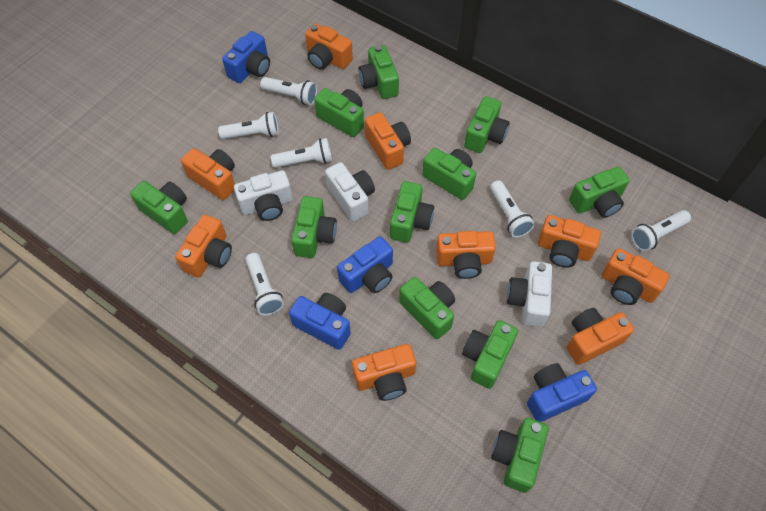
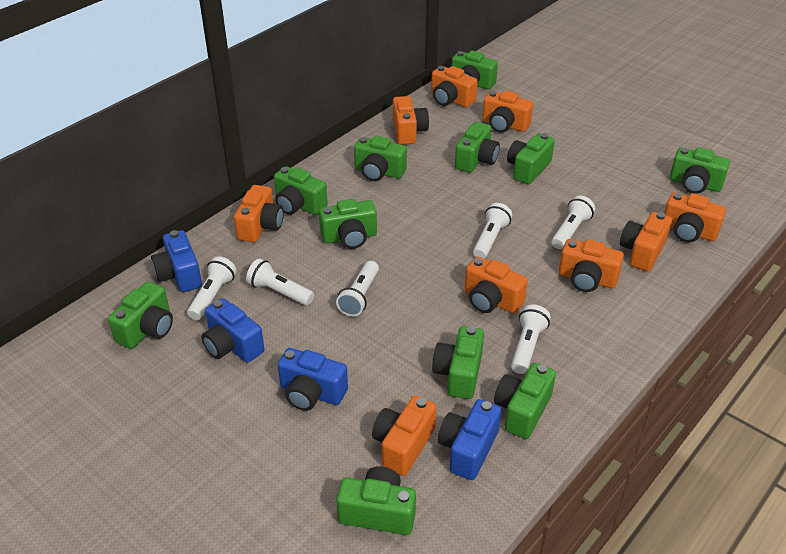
white camera: [234,170,293,221] [325,162,375,222] [507,261,552,327] = 3 -> none = 0

